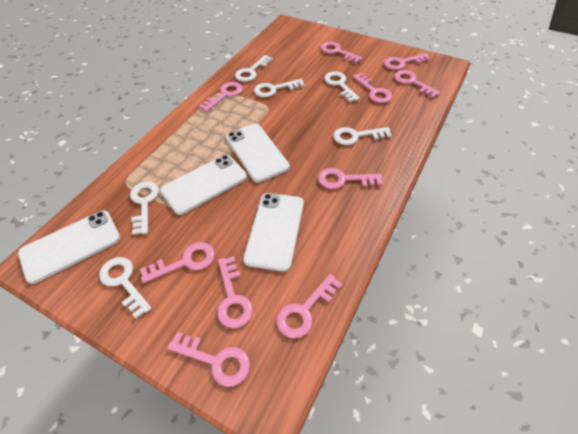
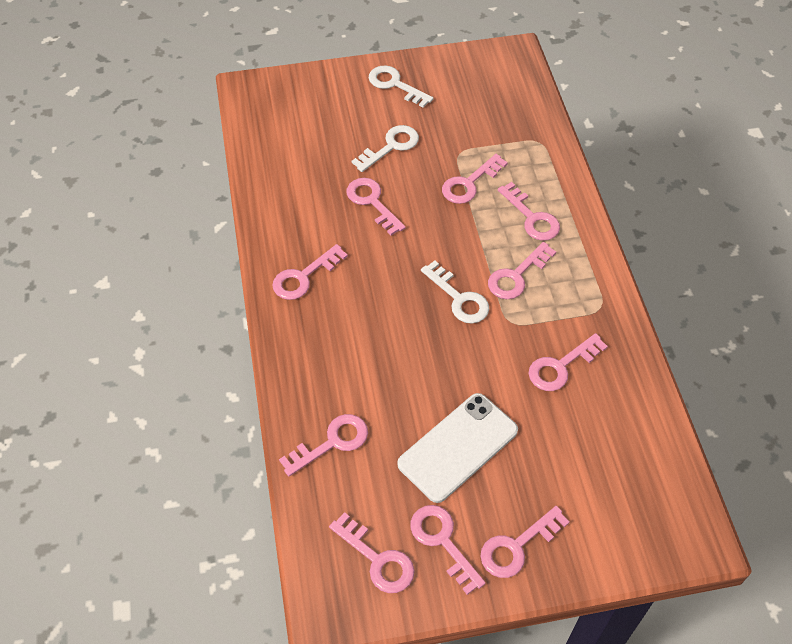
white key: [99,257,152,319] [130,182,159,235] [235,55,273,82] [254,79,305,97] [324,72,360,102] [333,127,392,145] = 6 -> [352,125,419,172] [369,65,434,108] [421,261,489,323] = 3
white phone: [18,211,120,284] [160,155,247,215] [226,124,290,182] [243,193,304,272] = 4 -> [397,393,518,503] = 1

